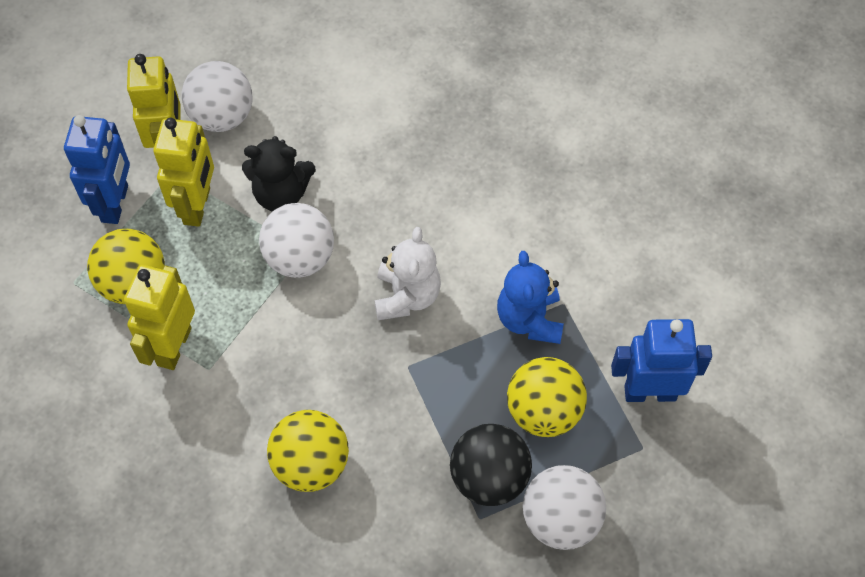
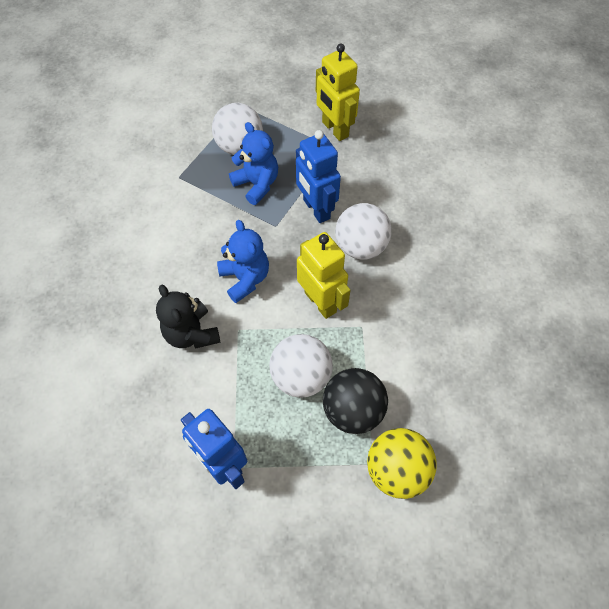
blue teddy bear: [497,251,564,344] = 1 -> [217,220,269,303] [229,122,278,205] = 2
white teddy bear: [375,227,441,320] = 1 -> none = 0
yellow ball: [87,229,165,304] [267,410,349,492] [507,357,587,437] = 3 -> [367,428,437,499] = 1
yellow robot: [124,265,195,370] [127,54,180,148] [153,118,214,227] = 3 -> [297,232,350,319] [316,44,360,141] = 2

